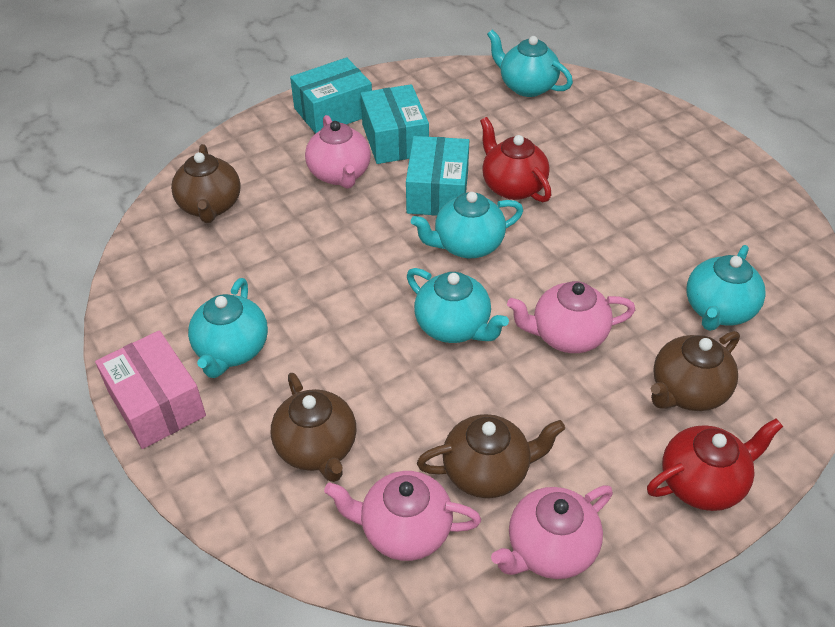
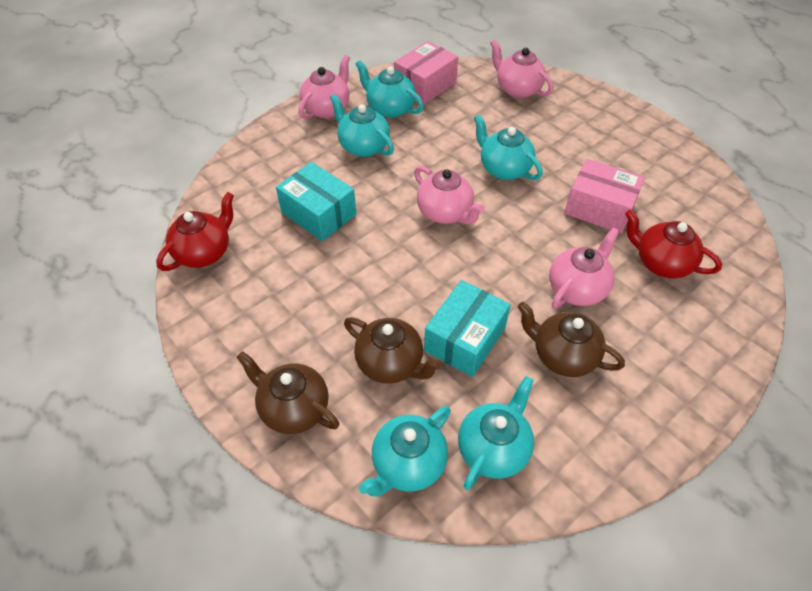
brown teapot: [171,144,241,223] [271,373,356,482] [417,414,565,498] [651,331,740,411] = 4 -> [237,351,339,434] [344,317,442,384] [518,302,625,377] = 3
pink box: [95,330,206,449] = 1 -> [394,41,458,105] [564,159,645,234] = 2
turquoise box: [290,58,372,134] [360,84,429,164] [406,136,469,216] = 3 -> [276,162,356,241] [424,280,511,377] = 2

